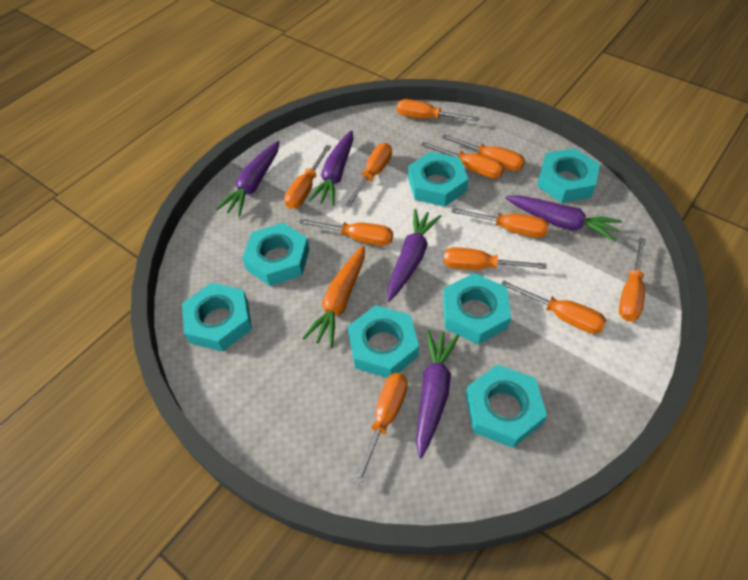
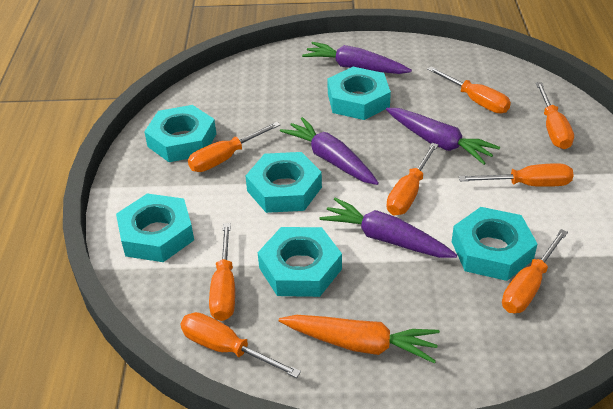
orange screwdriver: [284,145,331,209] [299,219,393,246] [345,143,392,207] [353,373,408,486] [397,99,479,121] [421,142,504,178] [442,134,525,171] [444,247,547,270] [451,208,549,238] [501,280,606,334] [619,237,646,321] = 11 -> [180,312,301,378] [188,122,280,172] [209,223,235,321] [386,143,438,215] [427,67,511,113] [459,163,574,187] [502,229,568,313] [536,82,574,149] = 8
purple carrot: [216,141,279,217] [308,130,354,206] [387,209,441,302] [416,329,459,458] [505,195,622,242] = 5 -> [280,117,379,185] [302,42,412,74] [319,198,457,258] [386,108,500,165] = 4
turquoise nut: [182,283,252,352] [242,223,310,286] [347,305,419,378] [408,152,468,207] [443,273,511,344] [466,365,547,448] [537,148,600,203] = 7 -> [116,193,194,262] [144,105,216,162] [246,152,322,213] [258,227,342,297] [327,67,391,120] [452,207,537,281] = 6

